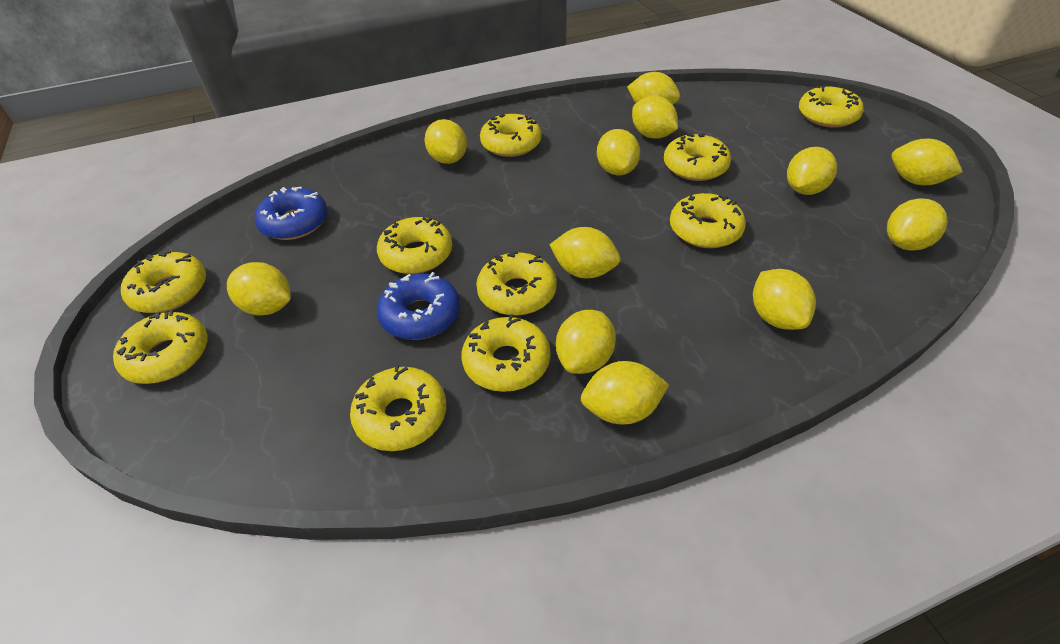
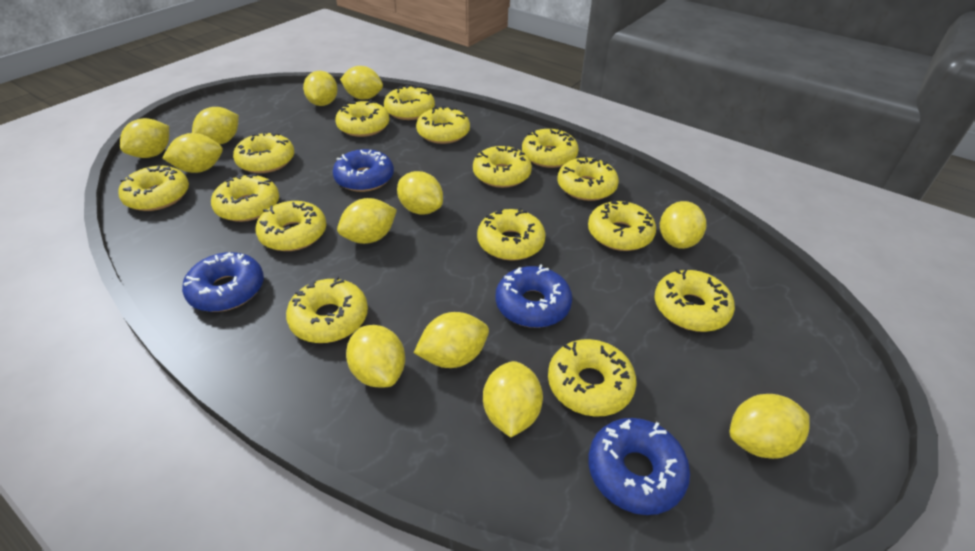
blue donut: [254,187,328,240] [377,272,460,340] = 2 -> [182,252,264,312] [333,149,394,192] [495,264,572,328] [588,418,690,515] = 4
yellow donut: [113,310,208,384] [121,251,206,313] [350,365,446,451] [377,217,452,274] [462,314,551,392] [476,251,557,316] [480,113,541,157] [664,133,731,181] [670,193,746,248] [799,85,864,128] = 10 -> [118,166,189,211] [211,174,279,222] [233,131,295,173] [256,201,327,251] [286,276,368,343] [335,100,389,137] [384,85,435,120] [416,106,470,144] [473,146,532,188] [477,208,546,261] [522,129,579,168] [548,339,636,417] [557,158,619,201] [588,200,656,251] [654,269,735,332] = 15

